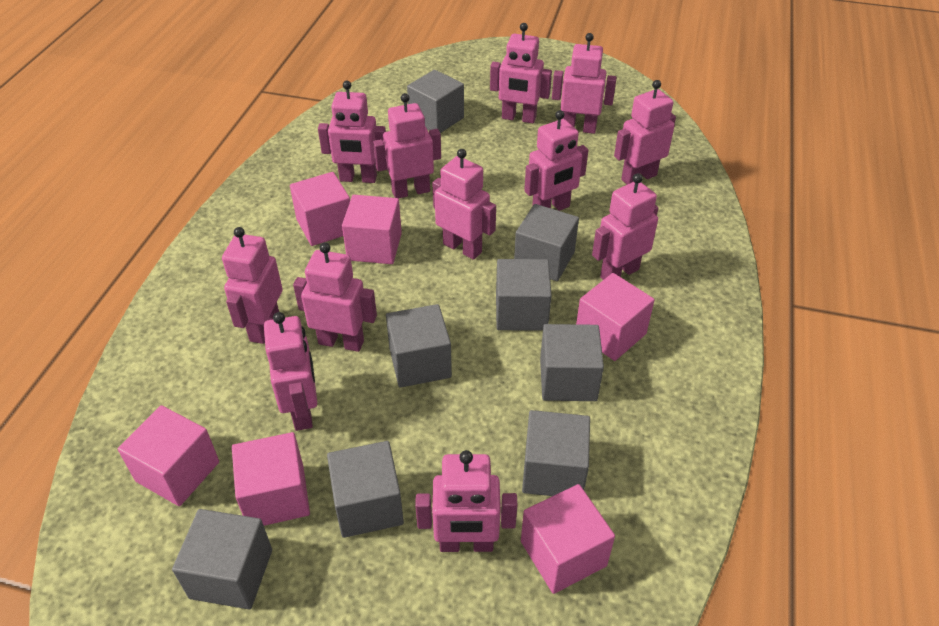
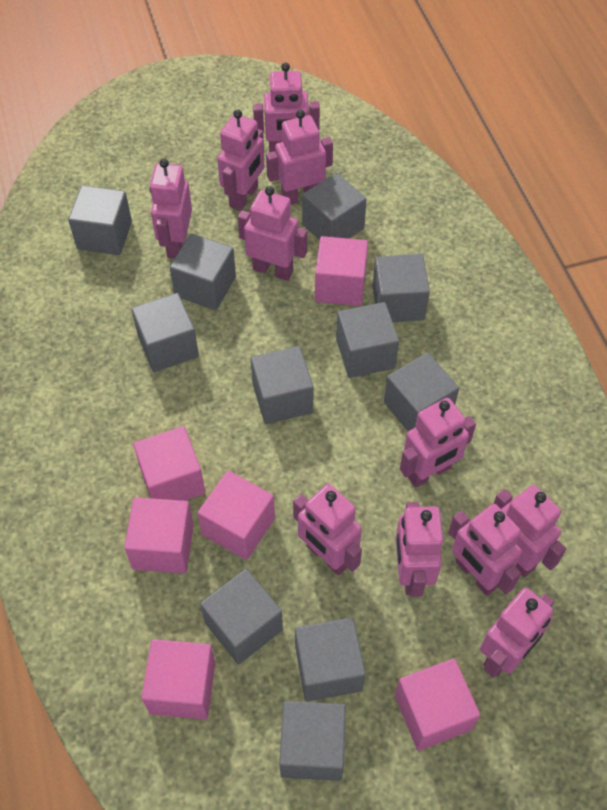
grey cube: [172,509,272,609] [327,441,404,538] [386,304,452,388] [407,70,464,133] [496,259,552,331] [514,204,579,281] [522,410,590,496] [540,324,604,401] = 8 -> [68,185,132,255] [131,293,199,372] [170,233,236,310] [200,569,283,664] [251,346,314,424] [279,701,346,781] [295,617,366,702] [302,173,367,240] [336,302,399,378] [373,254,430,322] [384,352,459,431] = 11
pink robot: [222,227,283,344] [264,312,317,431] [293,242,377,352] [318,81,386,183] [373,93,441,199] [415,450,517,552] [432,149,496,260] [490,23,552,123] [524,110,588,211] [552,33,617,134] [592,173,658,280] [614,80,676,185] = 12 -> [149,159,192,259] [217,109,265,211] [238,186,307,281] [253,62,320,152] [266,110,333,205] [293,484,362,575] [395,502,443,597] [400,398,476,487] [449,504,522,596] [480,588,554,678] [493,485,566,577] = 11

